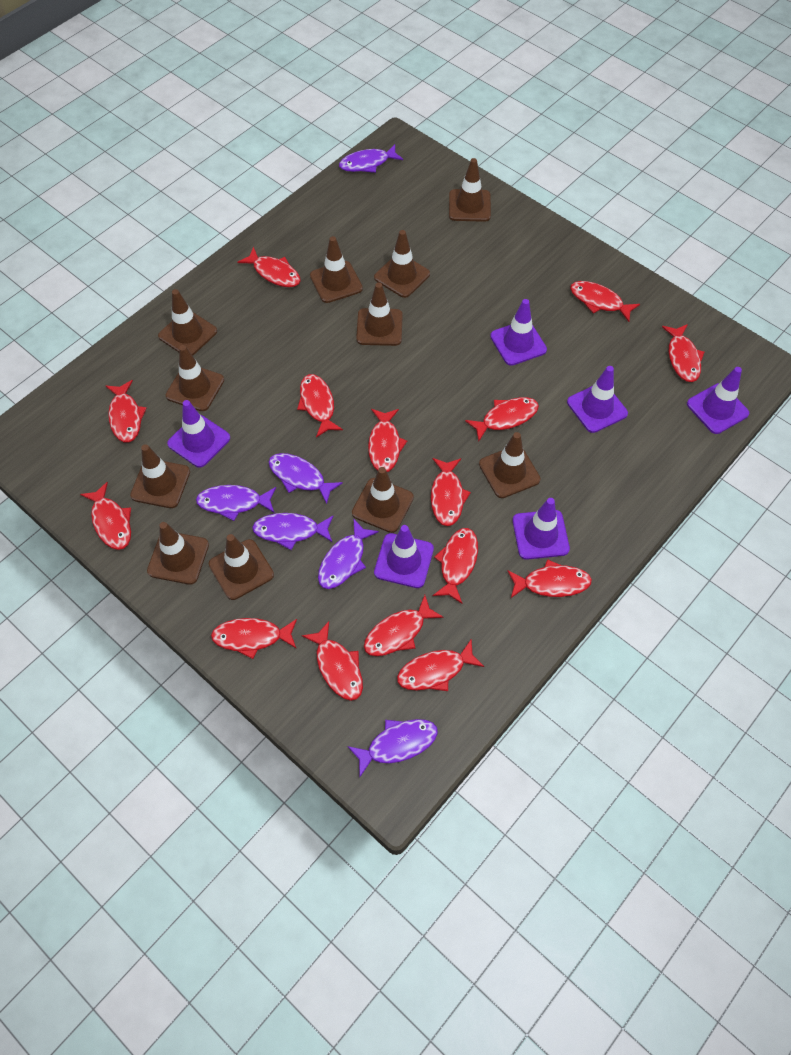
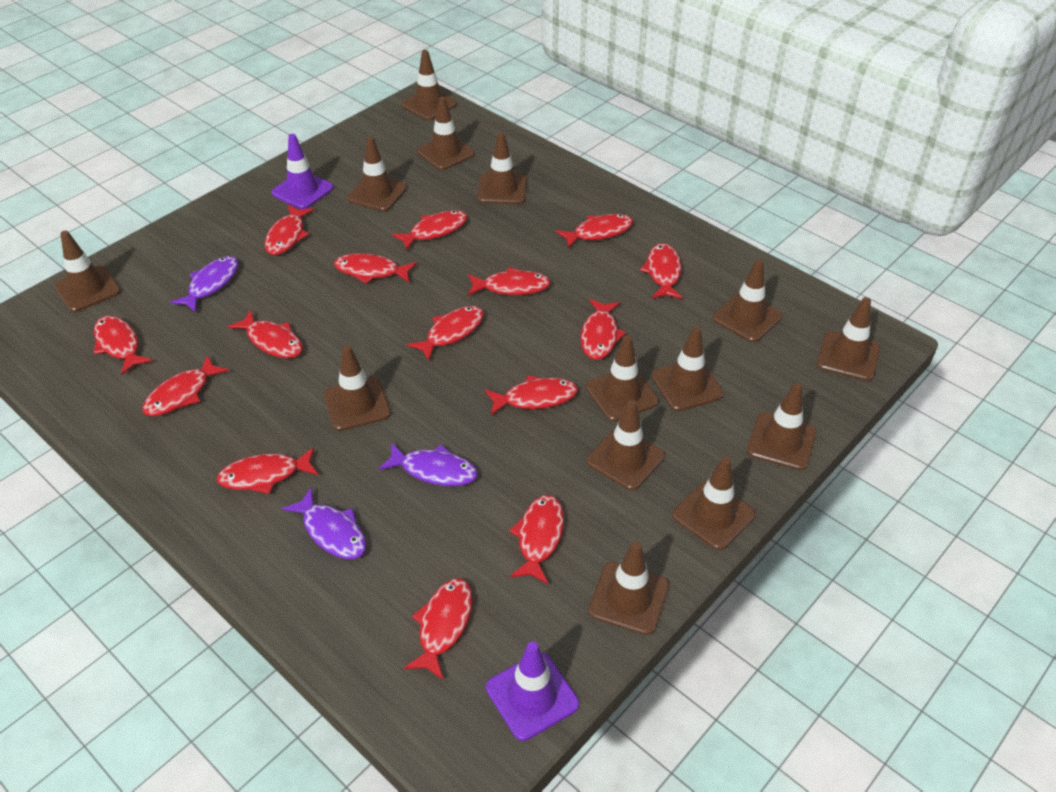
brown traffic cone: [130,444,190,508] [147,522,209,585] [158,289,217,356] [166,345,224,411] [209,534,274,600] [310,236,363,303] [352,467,414,533] [356,283,403,346] [374,230,430,298] [449,158,491,222] [479,432,541,498] = 11 -> [54,231,121,312] [323,345,391,431] [347,136,407,212] [401,50,457,120] [417,97,475,170] [477,132,527,204] [586,335,659,422] [587,400,665,490] [588,541,669,635] [652,326,724,411] [672,457,756,550] [713,259,782,342] [747,383,817,471] [817,297,880,381] = 14
purple fish: [196,485,276,521] [252,513,334,550] [269,453,343,504] [318,518,379,589] [339,144,403,173] [347,719,438,777] = 6 -> [170,256,239,313] [282,487,367,559] [378,443,478,486] = 3
purple traffic cone: [167,400,230,468] [374,525,434,588] [490,299,547,366] [513,498,570,560] [567,366,628,433] [687,367,749,434] = 6 -> [271,134,334,209] [486,641,579,741] = 2

